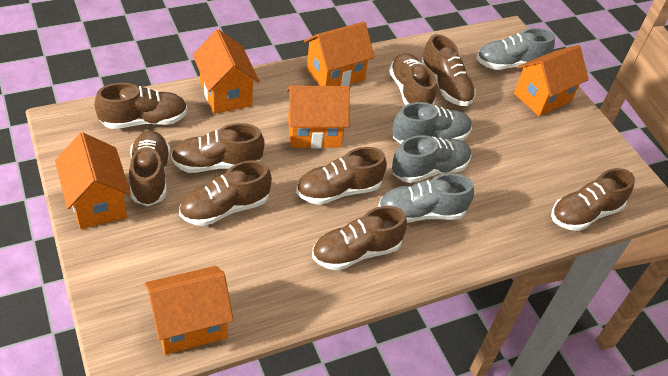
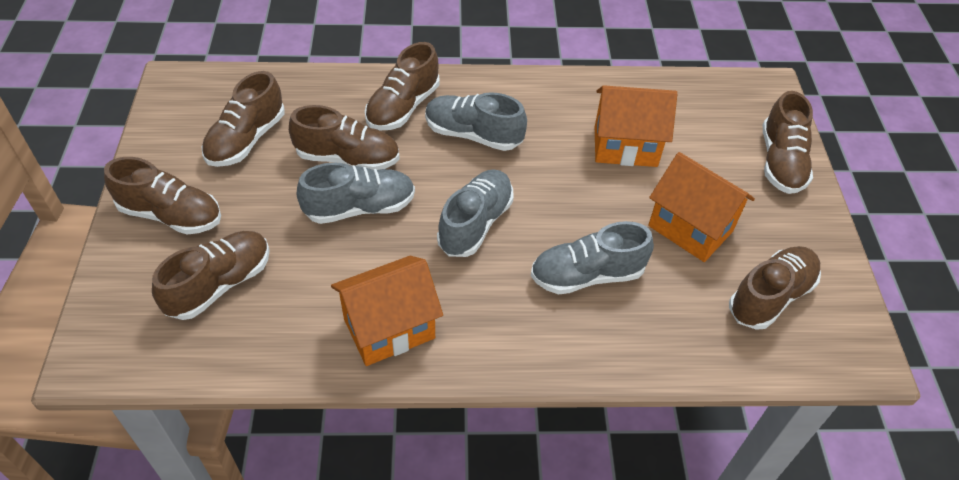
brown shoe: [94,83,188,129] [129,131,170,206] [171,123,265,173] [179,160,272,226] [296,147,387,205] [312,206,407,271] [389,53,436,105] [421,34,476,106] [551,168,635,231] = 9 -> [104,157,221,234] [152,231,270,320] [202,71,284,167] [289,105,400,170] [365,42,440,130] [729,246,821,330] [763,91,813,194] = 7
orange house: [55,132,131,229] [145,266,234,355] [193,29,260,114] [286,86,350,148] [304,22,375,86] [514,45,589,116] = 6 -> [331,256,443,366] [595,85,677,167] [648,152,755,262] = 3

